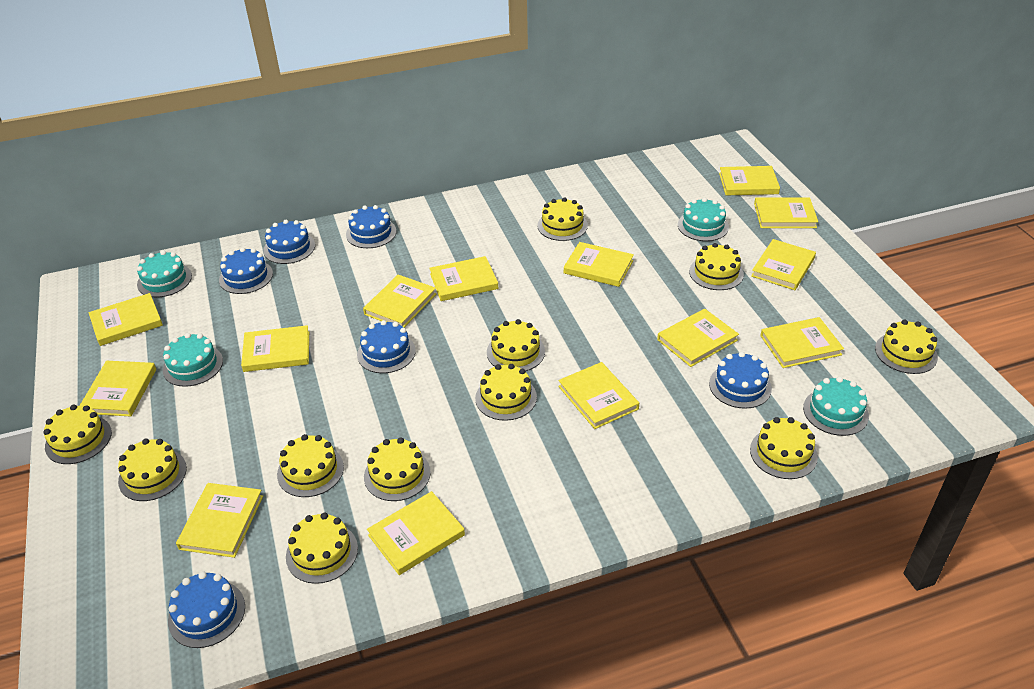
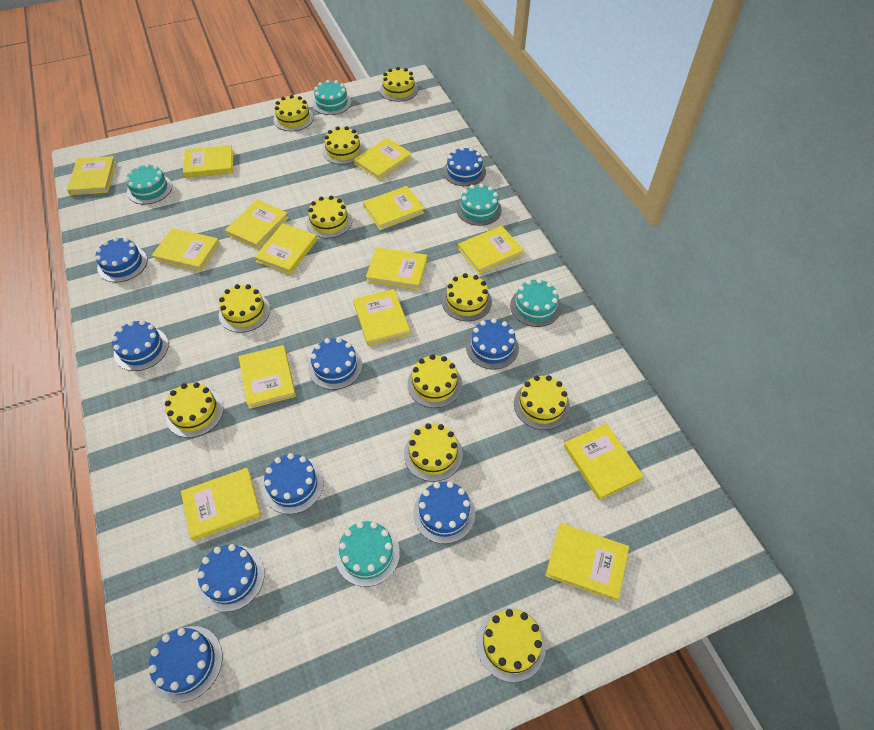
blue cake: [168,571,245,648] [219,247,273,294] [263,220,315,264] [346,205,396,248] [357,320,416,373] [709,352,772,409] = 6 -> [95,237,147,282] [112,320,169,371] [148,626,222,703] [197,544,265,612] [262,453,323,514] [308,338,362,390] [413,481,475,544] [443,147,486,186] [466,318,519,369] = 9
turquoise cake: [137,251,192,297] [163,333,223,387] [678,198,729,241] [803,377,869,436] = 4 -> [125,164,172,204] [312,80,351,115] [335,521,400,587] [456,184,502,226] [510,279,561,327] = 5

